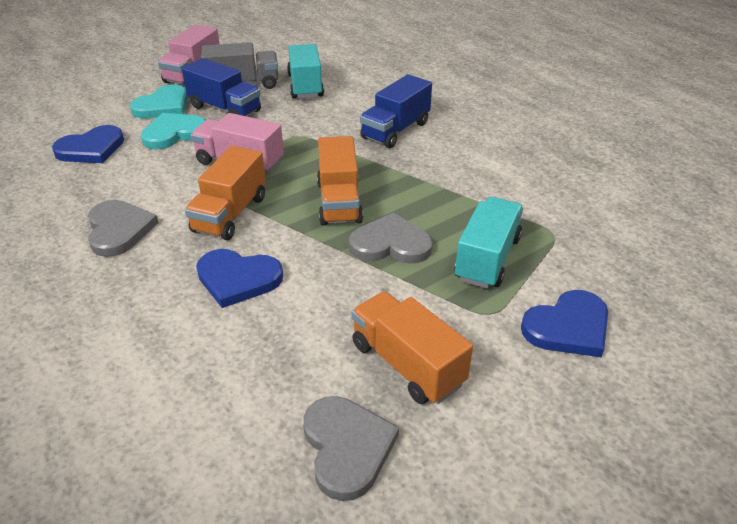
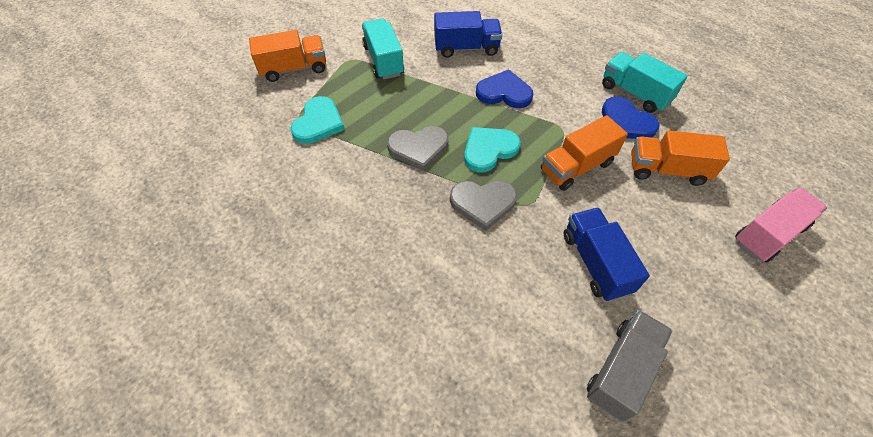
blue heart: [52,125,124,163] [196,249,283,308] [521,290,608,357] = 3 -> [476,69,533,108] [602,96,659,139] = 2
grey heart: [88,200,159,257] [303,396,399,501] [349,212,433,264] = 3 -> [387,126,448,171] [450,180,517,231] = 2
pink truck: [158,25,220,85] [191,113,284,173] = 2 -> [735,187,827,262] = 1

